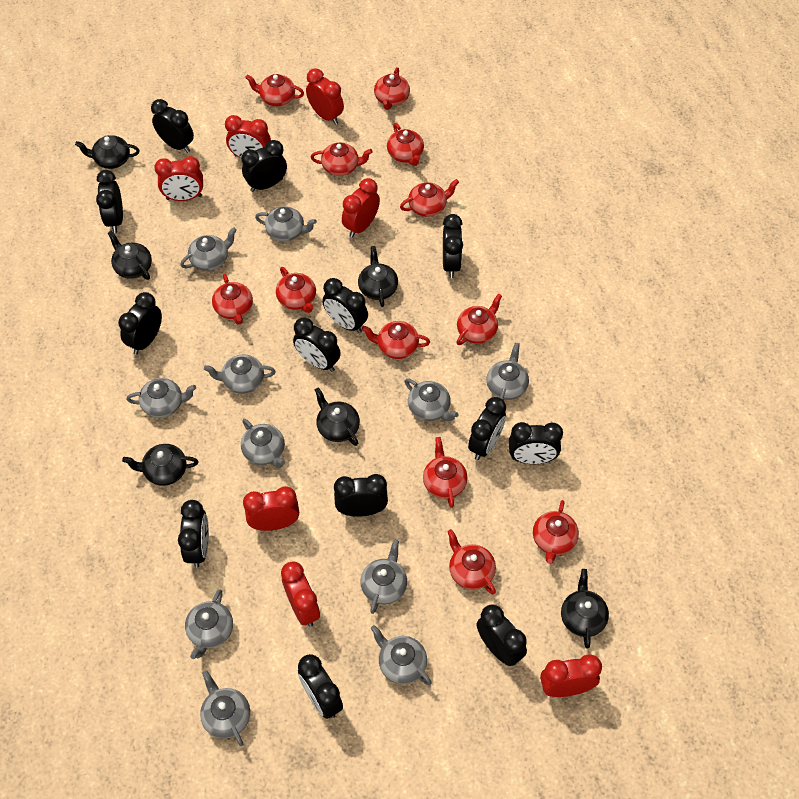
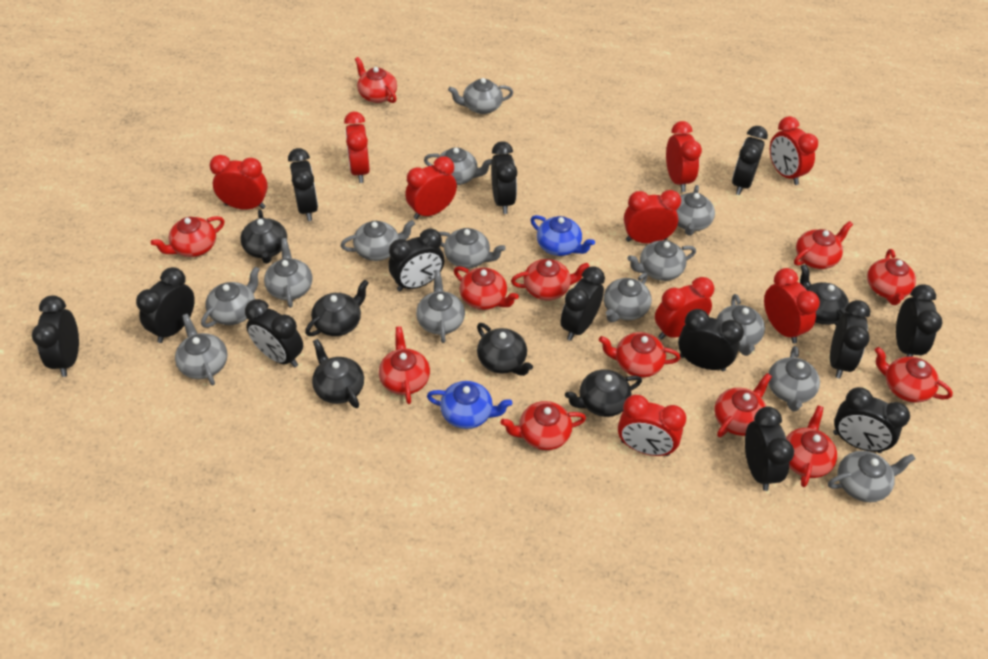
blue teapot: none = 0 -> [427,381,512,429] [530,215,595,256] = 2
grey teapot: [127,378,196,418] [180,227,237,271] [185,589,233,659] [200,670,250,746] [204,354,276,394] [241,419,285,468] [255,206,317,242] [361,539,407,614] [371,625,432,685] [405,378,459,421] [486,343,529,401] = 11 -> [175,314,227,385] [201,266,260,328] [264,238,312,308] [340,220,415,261] [416,270,465,343] [424,147,492,185] [439,228,506,268] [448,78,513,114] [604,273,652,322] [627,240,696,281] [676,185,715,236] [716,294,765,356] [768,346,820,412] [828,451,915,502] = 14
red clock: [154,156,203,201] [225,115,271,158] [243,486,299,531] [281,561,320,627] [306,68,344,125] [342,178,380,238] [540,654,602,697] = 7 -> [210,155,268,210] [344,112,370,183] [405,156,457,220] [618,395,686,456] [624,190,681,243] [655,277,714,340] [666,121,702,192] [764,268,820,343] [770,116,818,185] = 9

